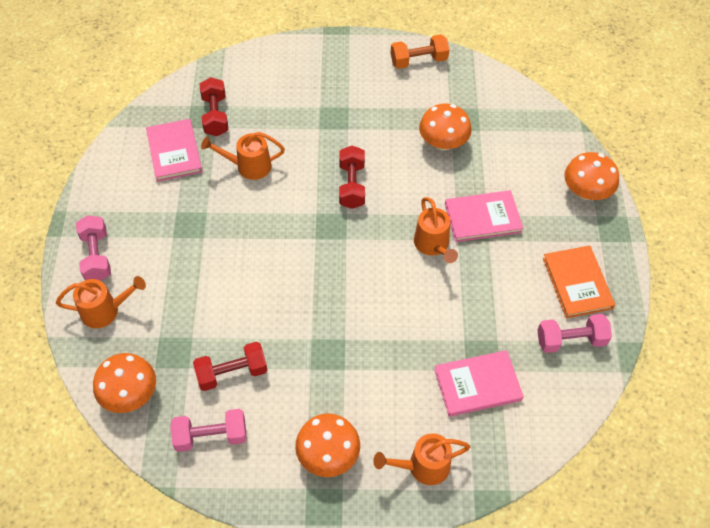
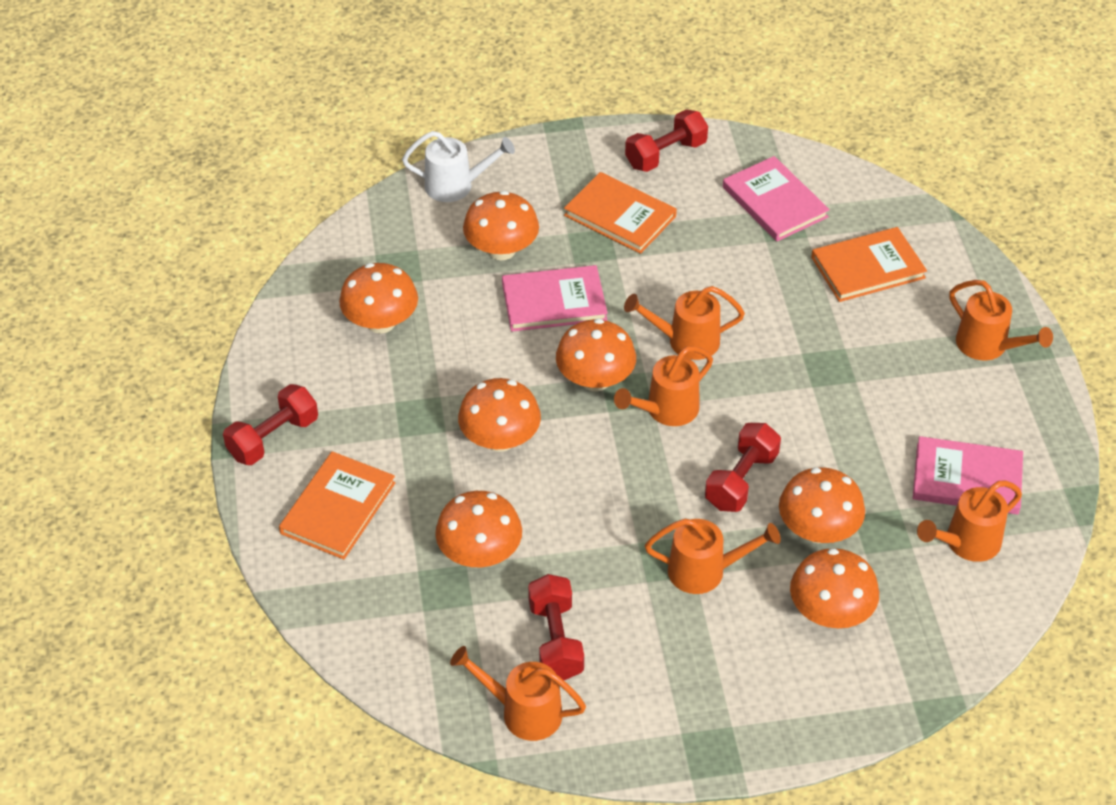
orange book: [543,245,615,318] = 1 -> [279,451,396,559] [564,172,677,254] [811,227,927,302] = 3
orange dumbbell: [391,34,449,69] = 1 -> none = 0
orange mushroom: [93,353,156,413] [295,413,360,477] [419,103,472,150] [564,152,619,200] = 4 -> [339,263,418,334] [435,491,522,567] [458,378,541,452] [463,191,539,260] [556,319,636,392] [779,467,865,543] [790,548,879,628] = 7
orange watering can: [56,276,146,328] [201,132,285,180] [373,433,470,485] [414,197,458,263] = 4 -> [450,646,586,741] [614,346,713,426] [624,286,745,360] [645,519,781,594] [917,481,1022,562] [949,280,1053,360] = 6
pink dumbbell: [76,215,111,281] [170,409,247,452] [537,314,612,353] = 3 -> none = 0
red dumbbell: [193,342,267,391] [200,77,228,136] [339,146,365,209] = 3 -> [223,384,318,465] [528,574,584,680] [625,109,708,172] [705,423,781,512] = 4
white watering can: none = 0 -> [402,131,515,202] = 1

